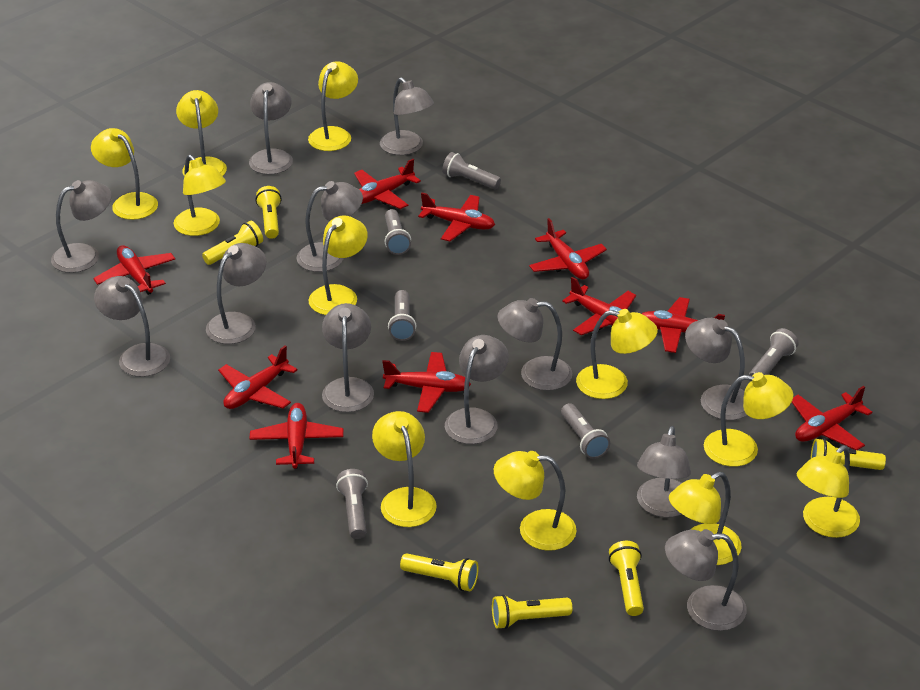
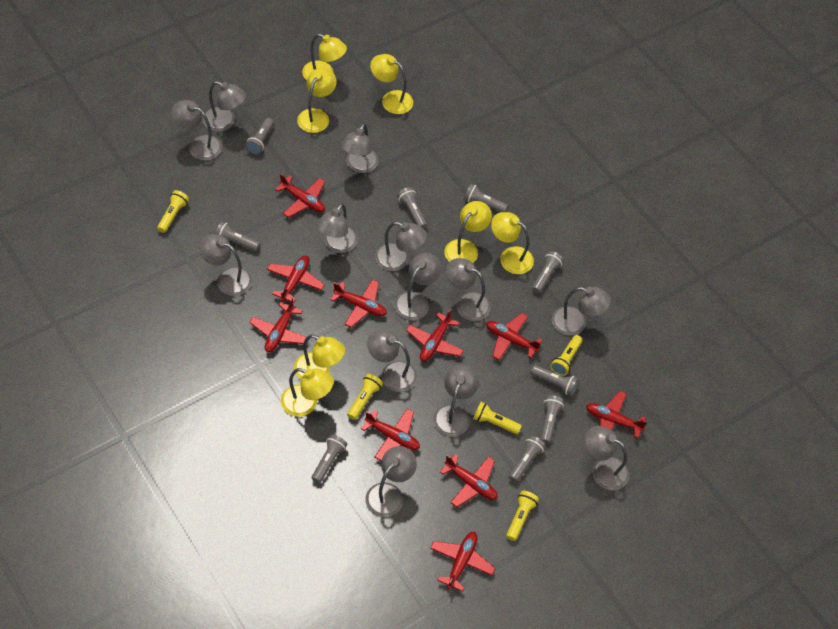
grey flashlight: [336,469,368,539] [385,209,411,255] [388,290,416,341] [442,152,501,189] [561,403,610,459] [749,328,799,376] = 6 -> [215,222,260,251] [245,118,274,155] [312,434,347,483] [397,187,427,229] [464,184,508,212] [509,436,546,482] [531,365,579,396] [532,251,564,293] [540,395,564,444] = 9
grey lamp: [51,180,112,273] [94,276,170,377] [206,243,266,344] [249,82,293,175] [296,181,363,272] [322,303,374,412] [380,77,434,155] [445,335,509,444] [498,298,572,391] [637,426,691,518] [665,529,747,631] [685,318,747,420] = 12 -> [171,100,222,160] [199,234,252,296] [203,81,246,132] [316,203,358,253] [341,123,379,173] [366,446,417,517] [367,330,417,392] [375,222,427,271] [394,253,441,320] [433,365,479,437] [446,258,491,321] [552,287,611,336] [585,426,629,490] = 13
yellow flashlight: [202,221,263,265] [255,186,282,239] [400,553,479,591] [492,595,572,629] [609,541,644,616] [811,439,886,470] = 6 -> [157,190,189,233] [347,374,383,420] [473,402,522,434] [506,491,539,541] [550,335,582,376] = 5
yellow lamp: [91,128,158,220] [173,155,226,236] [176,90,227,176] [308,61,358,151] [309,216,368,315] [372,411,437,527] [494,451,577,551] [576,309,658,399] [669,472,742,565] [704,372,793,467] [797,445,860,538] = 11 -> [281,368,334,417] [294,334,345,380] [297,68,337,133] [302,34,347,80] [370,54,413,114] [444,201,492,263] [491,212,534,274] = 7

